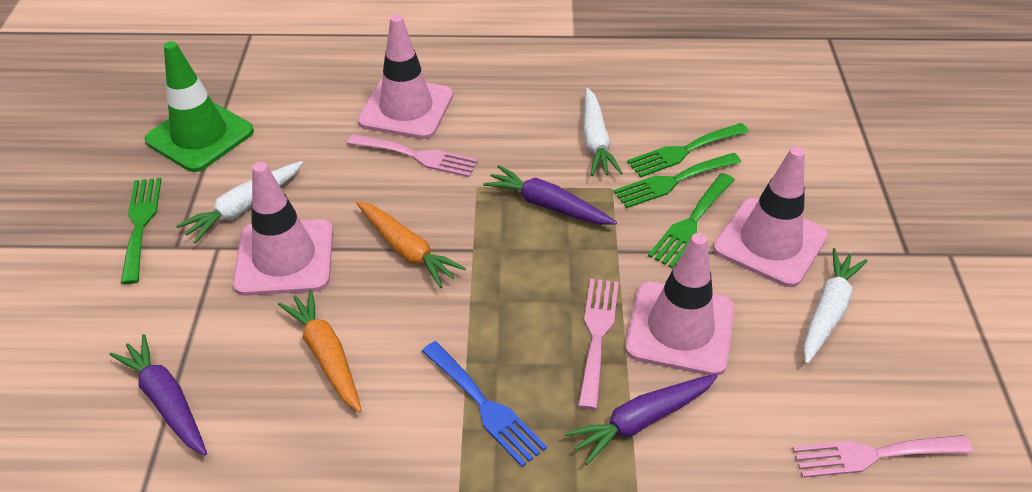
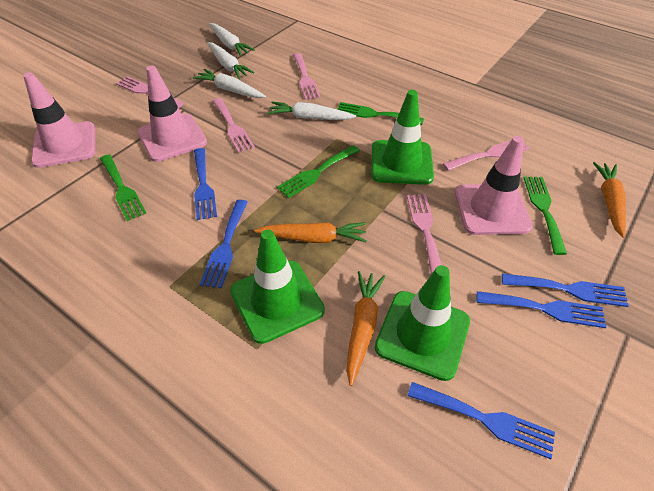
blue fork: [422,341,547,467] = 1 -> [194,148,217,220] [200,200,248,288] [407,382,555,459] [477,291,606,328] [502,274,629,307] = 5
green traffic cone: [144,41,254,172] = 1 -> [230,230,325,344] [372,90,434,185] [375,265,470,381] = 3
orange carrot: [278,289,362,412] [356,201,466,288] = 2 -> [255,222,367,243] [346,271,386,386] [593,162,626,238] = 3
pink fork: [347,134,478,177] [578,278,619,410] [792,435,973,478] = 3 -> [116,76,184,108] [212,98,255,153] [293,53,321,100] [407,194,442,274] [443,140,530,171] = 5
pink traffic cone: [233,162,333,296] [358,15,453,139] [625,233,734,375] [713,146,828,287] = 4 -> [23,72,95,168] [137,66,207,162] [455,136,533,235] = 3
purple carrot: [110,334,207,456] [483,165,617,225] [565,374,718,465] = 3 -> none = 0
white carrot: [176,161,303,243] [583,88,622,176] [803,248,867,364] = 3 -> [193,69,266,98] [207,42,254,79] [209,23,255,56] [267,102,356,120] = 4

